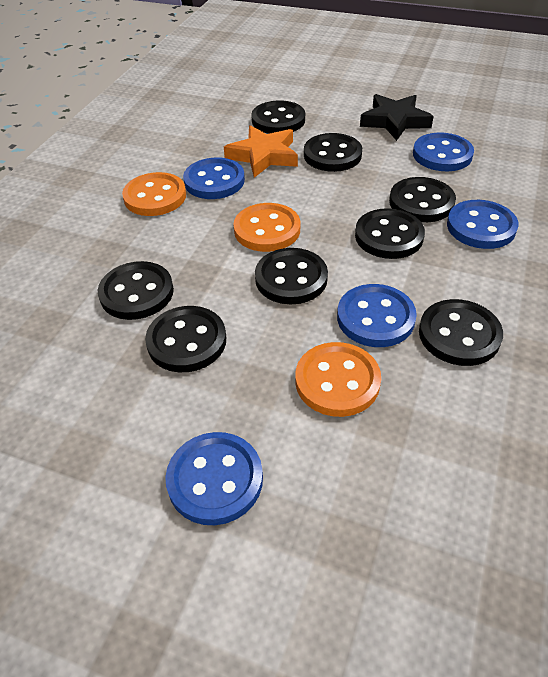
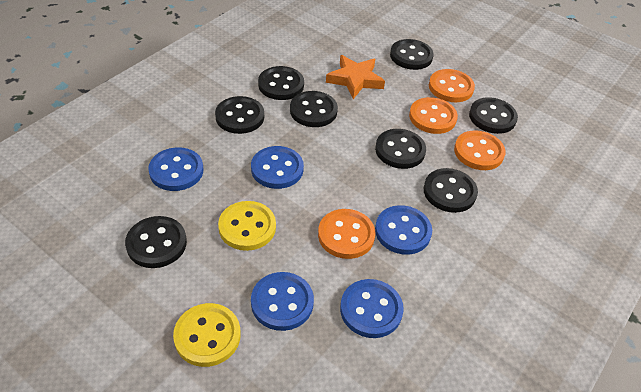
black star: [360,94,434,141] = 1 -> none = 0
orange button: [122,172,186,216] [234,203,300,252] [295,342,381,417] = 3 -> [318,209,375,259] [409,97,458,134] [429,69,475,102] [454,130,506,170] = 4
yellow button: none = 0 -> [173,303,241,367] [218,201,276,251] = 2

